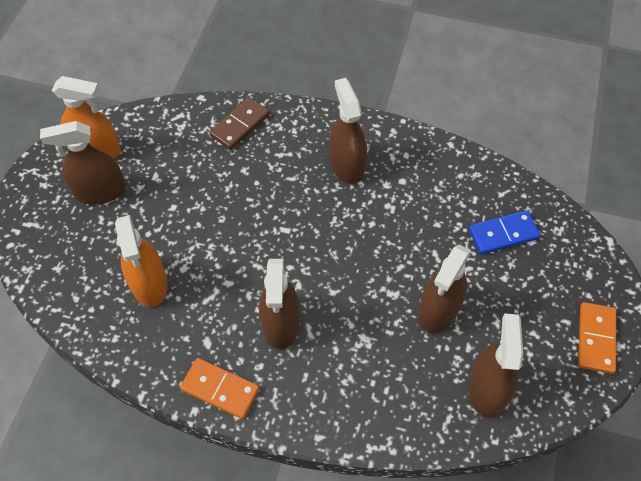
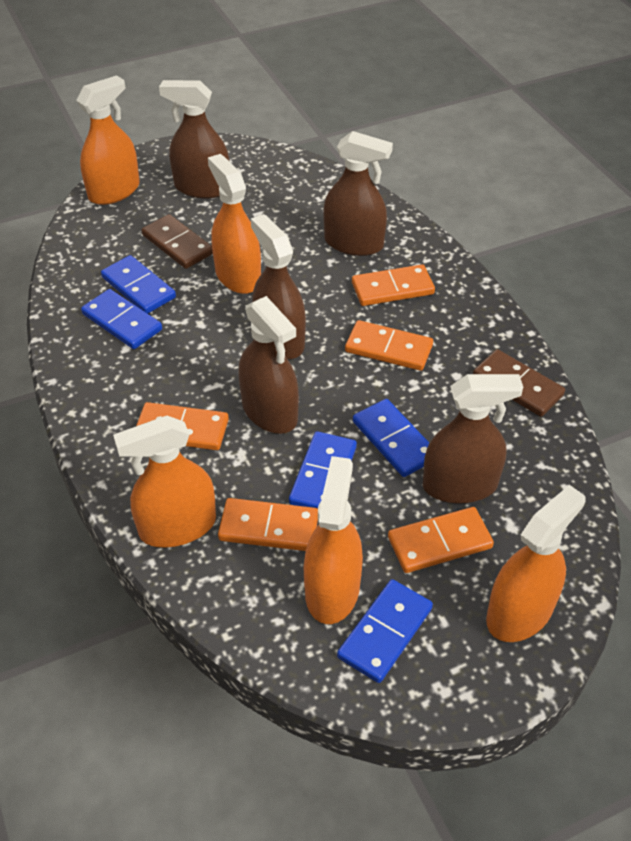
blue domino: [469,210,541,255] = 1 -> [81,289,162,349] [101,255,176,314] [289,431,357,509] [337,579,433,683] [353,399,429,477] = 5
brown domino: [209,97,270,150] = 1 -> [141,214,213,269] [473,349,565,417] = 2
orange domino: [180,358,259,419] [578,302,616,374] = 2 -> [136,402,229,450] [218,498,318,551] [345,320,433,371] [352,264,435,306] [388,507,494,573] = 5
orange spray bottle: [52,76,121,159] [115,215,168,307] = 2 -> [76,75,140,205] [113,416,216,547] [208,154,261,294] [304,456,363,624] [486,485,585,642] = 5

